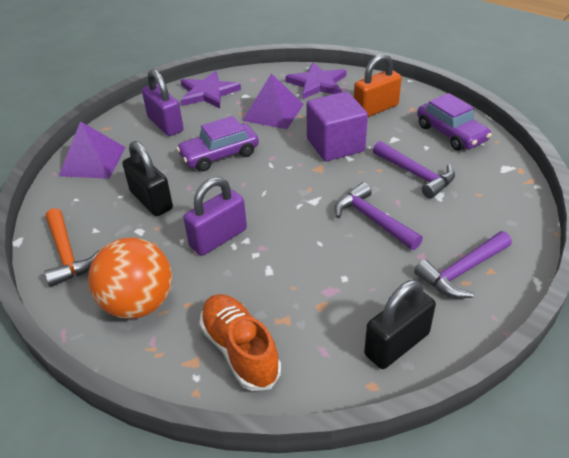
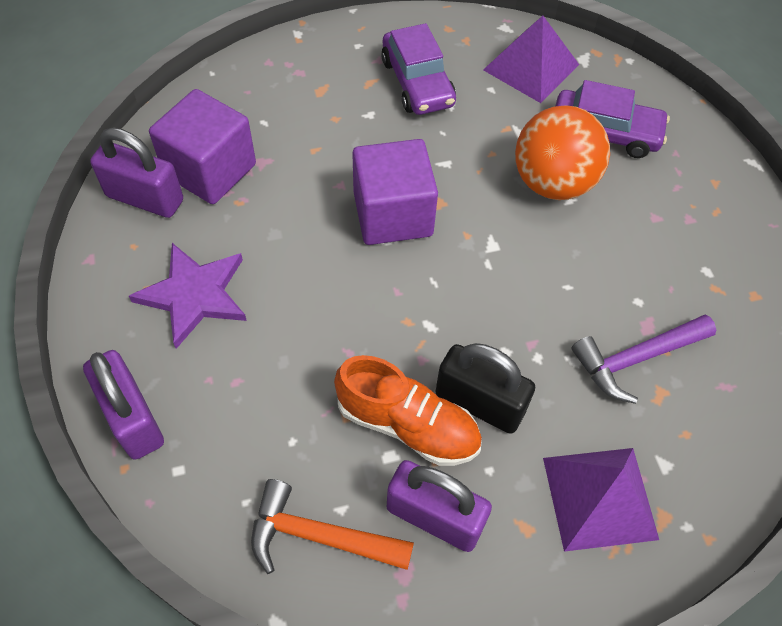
black padlock: [122,141,173,216] [364,280,436,369] = 2 -> [435,343,535,434] = 1
orange padlock: [354,54,402,117] = 1 -> none = 0
purple cube: [306,91,368,161] = 1 -> [149,89,256,204] [352,139,438,245] = 2
purple hammer: [334,182,423,250] [373,141,455,199] [414,231,512,298] = 3 -> [572,314,716,404] = 1
purple padlock: [142,69,184,136] [183,177,247,256] = 2 -> [83,350,164,460] [90,128,183,218] [387,460,492,552] = 3
purple star: [181,71,241,109] [285,62,347,100] = 2 -> [129,243,247,349] = 1

